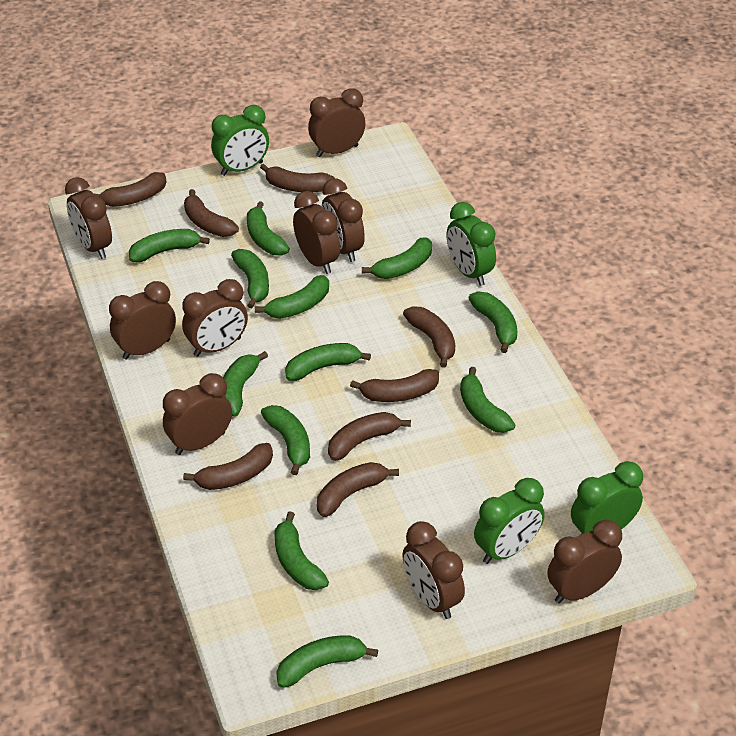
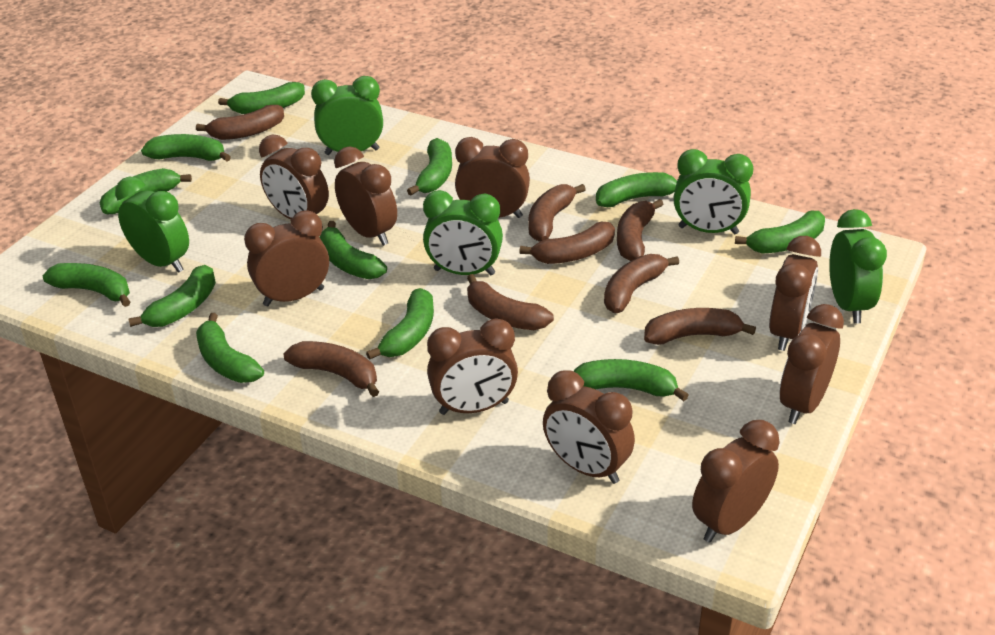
green clock: [211,105,269,176] [447,202,496,286] [474,478,545,564] [571,461,643,534] = 4 -> [115,177,189,273] [311,76,383,155] [423,190,503,275] [674,149,753,234] [829,209,887,324] = 5

